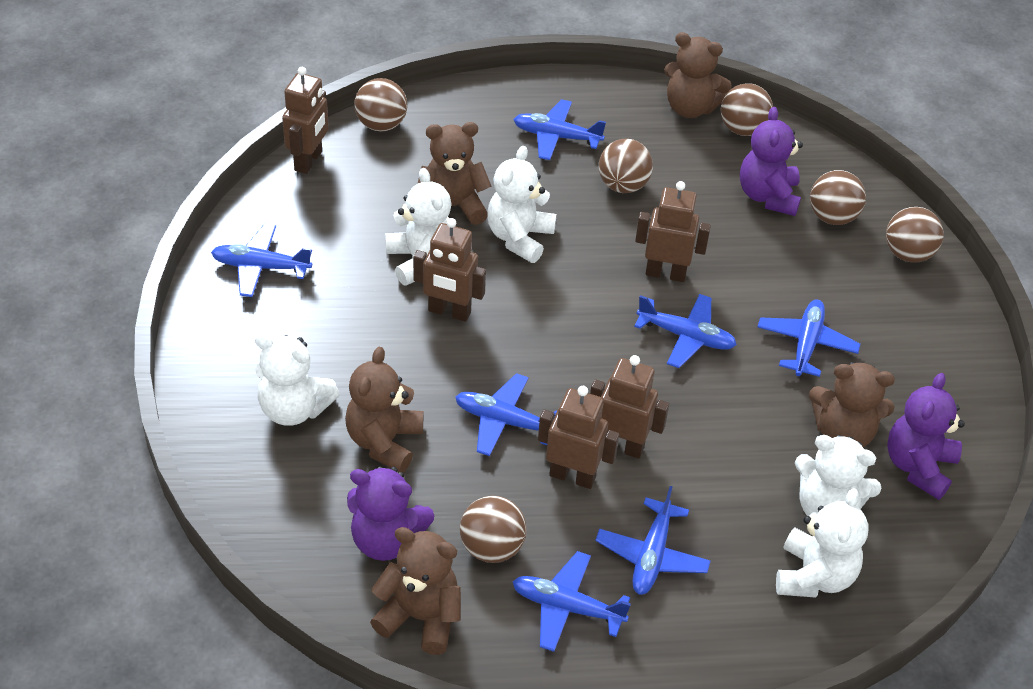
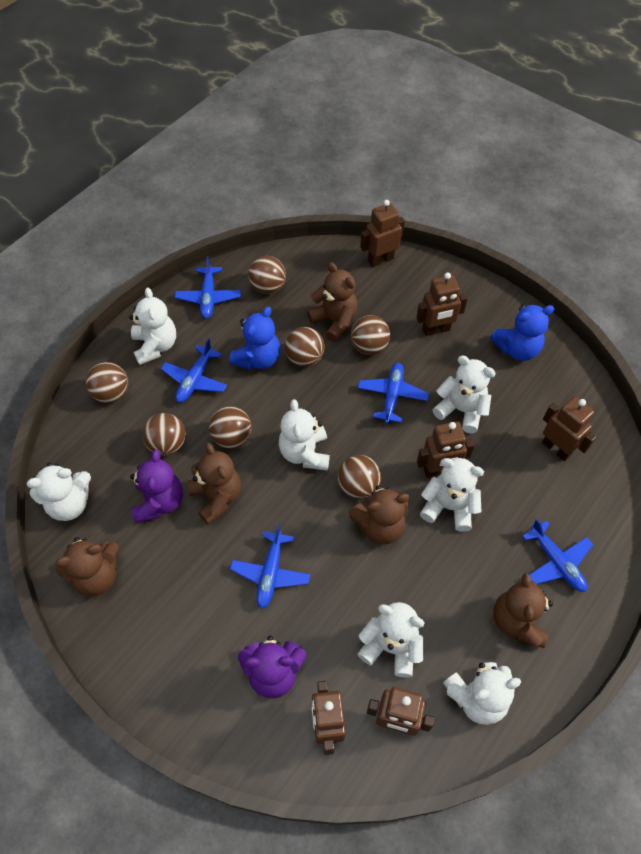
blue plane: [211,224,312,297] [455,373,557,456] [512,551,631,652] [513,99,606,160] [595,486,711,595] [634,294,737,368] [758,299,860,377] = 7 -> [161,338,227,403] [175,256,241,319] [230,524,310,609] [358,363,429,424] [522,519,593,592] = 5
blue teddy bear: none = 0 -> [229,307,280,370] [490,304,554,361] = 2
brown ball: [354,78,407,132] [460,496,527,563] [599,139,653,193] [721,83,773,136] [810,170,866,225] [886,207,944,263] = 6 -> [86,362,128,403] [142,413,186,456] [209,406,252,449] [248,256,286,294] [285,327,325,367] [338,455,382,499] [351,315,390,355] = 7
brown robot: [282,67,329,174] [413,218,486,322] [538,386,619,489] [590,355,669,459] [635,181,711,282] = 5 -> [312,681,346,755] [360,200,405,267] [367,687,435,736] [416,273,468,336] [417,421,475,478] [542,396,596,461] = 6
purple teddy bear: [347,467,434,561] [740,107,803,216] [887,373,965,500] = 3 -> [130,449,183,523] [238,636,306,698] = 2
white teddy bear: [255,333,340,426] [385,168,452,286] [487,146,556,263] [776,488,868,598] [795,435,881,516] = 5 -> [27,463,91,521] [129,288,176,365] [279,399,330,470] [357,602,425,678] [420,458,484,532] [432,355,496,433] [443,662,521,725] = 7

